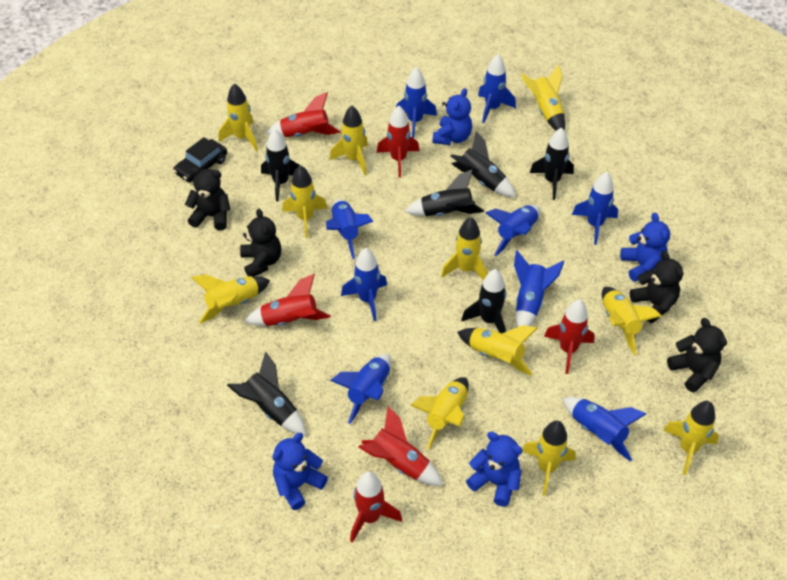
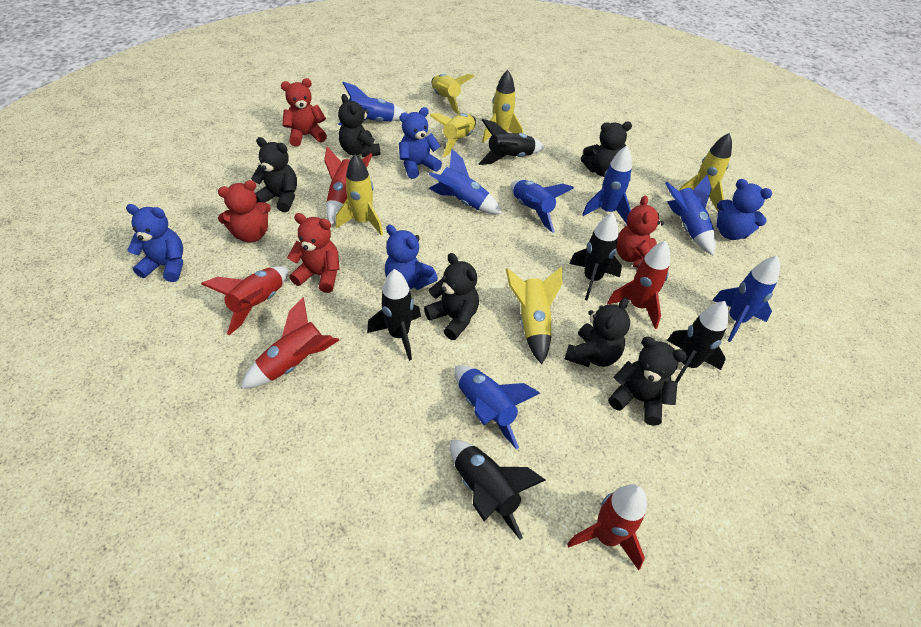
black car: [173,137,227,182] = 1 -> none = 0
black rocket: [227,352,307,436] [261,129,300,202] [405,169,484,216] [450,131,516,197] [461,269,506,333] [530,127,574,200] = 6 -> [367,269,421,361] [450,440,546,540] [479,119,544,165] [569,213,622,301] [667,301,729,382] = 5
black teddy bear: [185,167,230,231] [240,209,281,277] [630,251,683,323] [667,318,727,393] = 4 -> [251,137,297,212] [338,94,381,157] [424,253,479,340] [565,298,630,367] [581,122,632,177] [608,337,687,426] = 6
blue rocket: [326,199,374,259] [330,354,391,424] [341,248,387,321] [396,67,437,138] [478,54,516,123] [486,205,541,256] [514,251,564,327] [563,397,646,461] [572,172,618,245] = 9 -> [338,82,405,125] [428,148,502,214] [455,365,540,449] [511,180,574,233] [582,146,632,225] [665,175,716,255] [712,255,780,342] = 7
red rocket: [244,274,331,326] [266,92,341,137] [350,472,402,543] [358,406,443,486] [376,106,419,178] [544,299,595,374] = 6 -> [201,266,288,335] [240,297,339,389] [324,147,373,225] [567,484,647,570] [607,241,670,329] = 5
red teddy bear: none = 0 -> [218,180,271,243] [281,78,327,146] [287,213,340,293] [616,195,664,268] = 4
yellow rocket: [191,275,270,324] [219,83,258,151] [282,165,328,238] [330,105,368,175] [410,377,469,449] [441,217,488,280] [457,325,538,376] [521,65,565,131] [522,421,576,496] [602,287,662,355] [663,401,719,475] = 11 -> [336,154,383,236] [429,113,476,157] [432,74,475,115] [482,70,523,143] [506,266,562,364] [679,133,732,211] = 6

